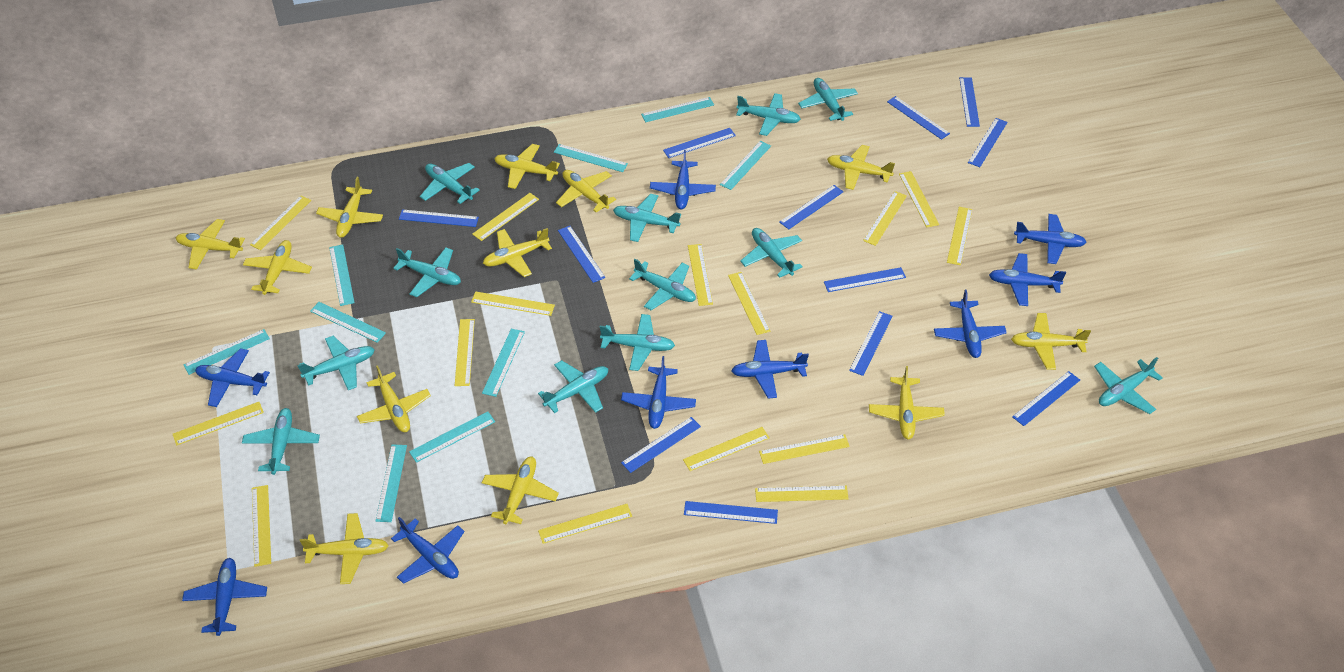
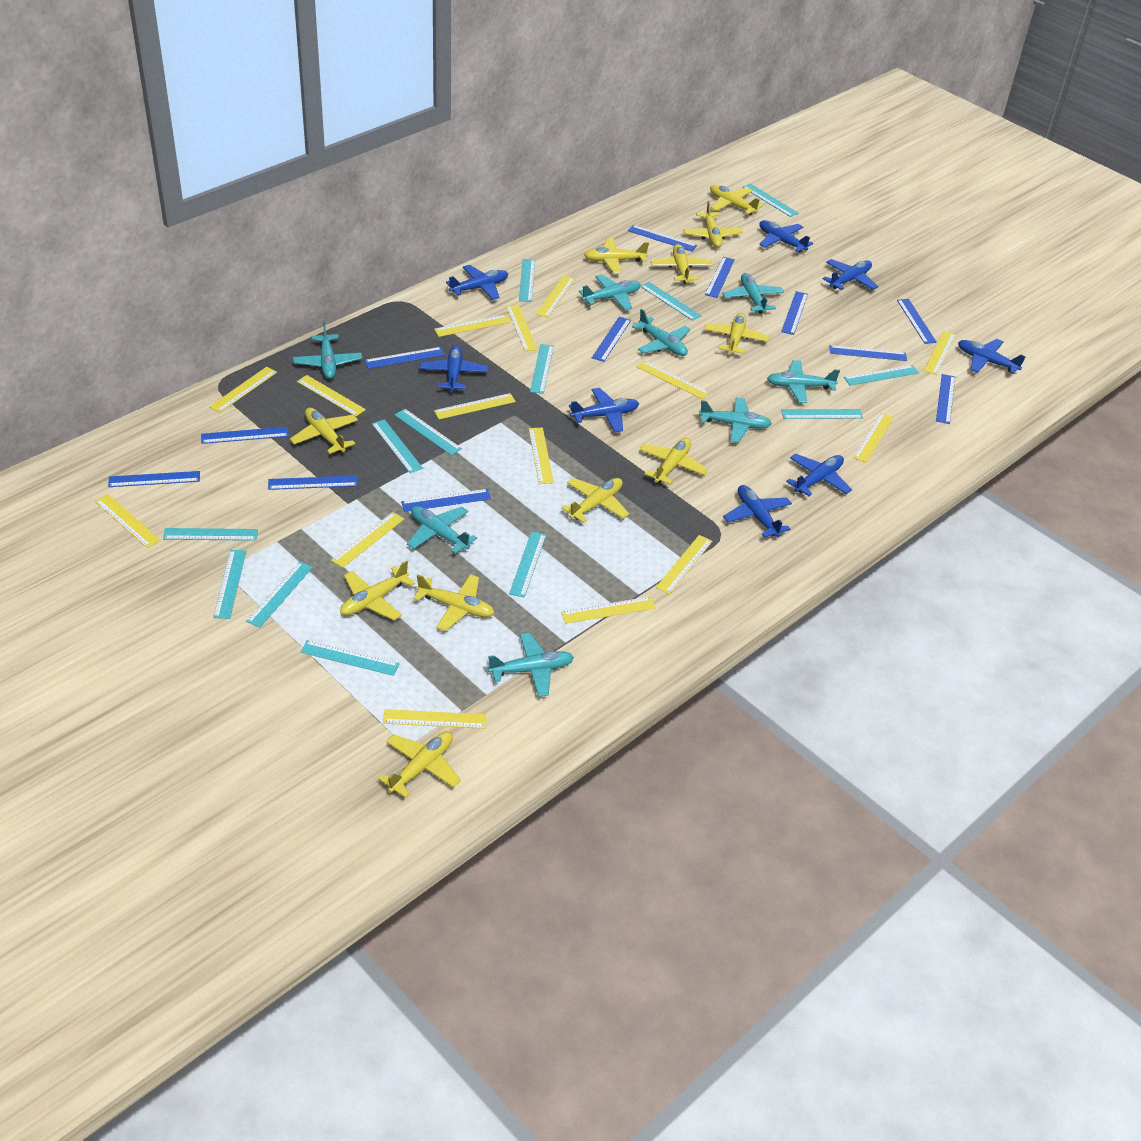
blue plane: [182,558,267,636] [195,348,270,407] [391,517,465,584] [621,356,696,429] [650,150,716,209] [731,340,809,399] [934,289,1007,358] [989,253,1066,306] [1014,214,1086,264] = 9 -> [420,345,488,392] [446,265,508,300] [569,388,639,432] [723,485,792,538] [759,220,813,252] [786,454,852,496] [823,259,878,290] [958,339,1026,374] = 8
turquoise plane: [242,408,320,475] [297,335,375,390] [393,248,461,297] [420,163,480,204] [538,360,608,413] [600,314,675,371] [613,194,681,242] [629,259,696,310] [736,93,801,136] [740,228,803,278] [798,78,858,121] [1094,357,1163,414] = 12 -> [293,322,362,379] [407,506,477,554] [488,633,574,697] [579,274,641,310] [632,309,691,356] [699,397,772,443] [722,273,784,313] [767,360,840,403] = 8
turquoise ruler: [183,329,270,375] [310,302,386,343] [329,244,354,306] [375,444,407,522] [409,411,495,463] [482,329,525,397] [554,144,628,172] [641,97,714,122] [720,141,771,190] = 9 -> [163,528,258,541] [213,550,246,619] [246,561,313,627] [301,640,400,676] [372,419,423,473] [395,409,462,455] [509,532,546,598] [519,259,535,302] [530,344,554,394] [640,282,702,321] [742,184,799,217] [781,409,863,419] [844,365,919,386] = 13
yellow plane: [176,219,245,270] [243,240,312,295] [300,513,389,584] [316,177,383,238] [357,365,431,432] [482,457,559,524] [483,228,552,277] [494,144,560,189] [556,170,616,212] [827,145,895,190] [869,366,945,440] [1011,313,1091,370] = 12 -> [290,408,358,454] [340,561,415,620] [378,731,461,798] [413,574,495,631] [561,478,629,523] [584,238,649,273] [640,438,708,485] [651,244,712,284] [683,201,743,248] [704,313,769,355] [710,185,763,215] = 11

